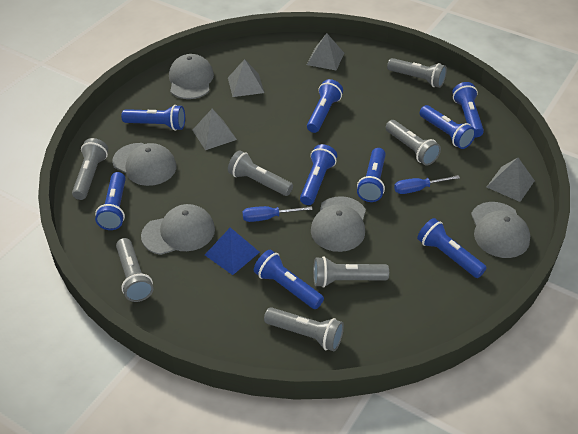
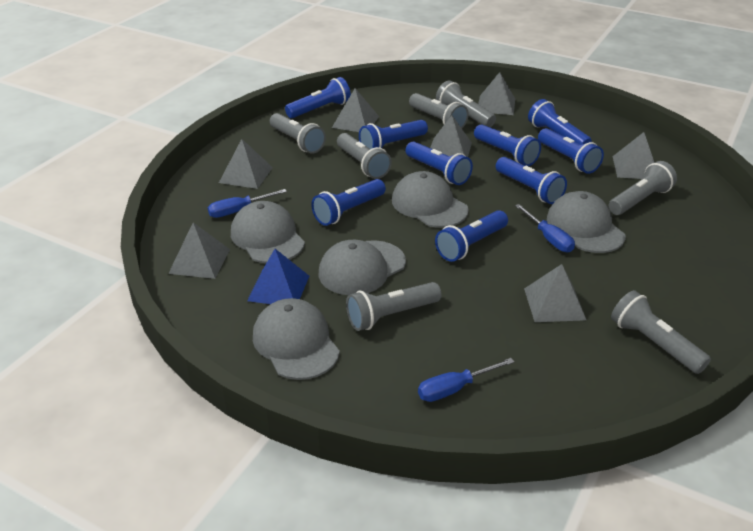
blue screwdriver: [242,206,313,222] [394,175,460,194] = 2 -> [208,189,287,218] [418,358,514,402] [515,204,575,252] = 3
grey pyramid: [192,109,237,150] [228,59,264,97] [307,33,344,71] [487,158,535,202] = 4 -> [168,222,230,279] [219,139,273,189] [332,88,379,132] [430,115,472,157] [478,72,515,115] [524,264,586,322] [613,132,655,179] = 7

